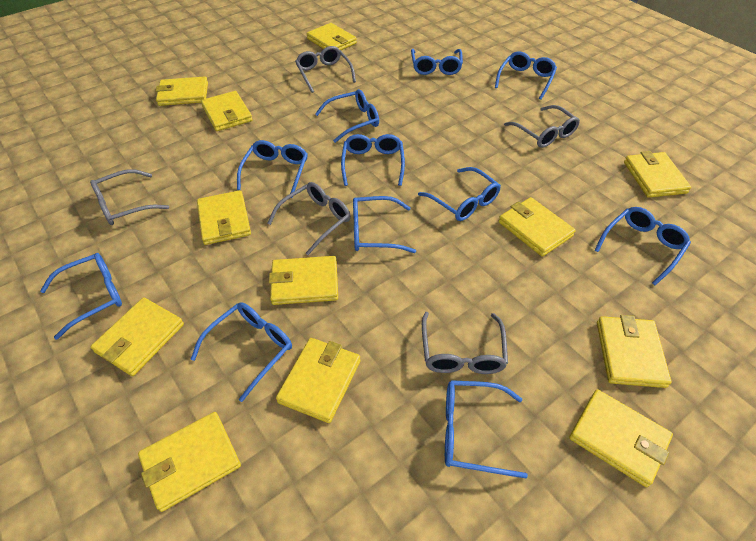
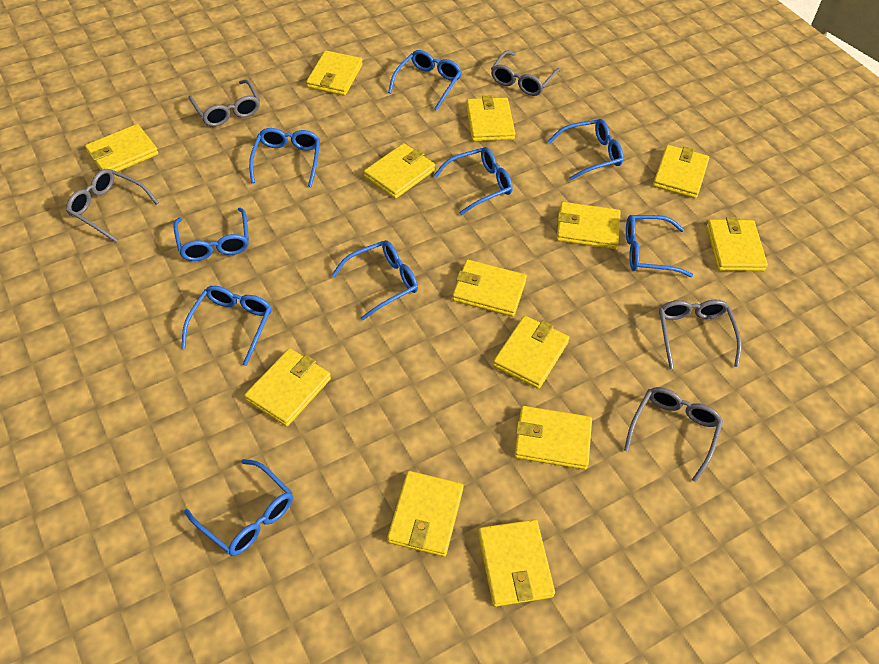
blue glasses: [40,253,122,340] [191,302,292,402] [237,140,308,198] [315,89,379,143] [341,134,405,186] [353,196,416,253] [411,49,463,75] [418,167,501,221] [445,380,528,478] [495,51,557,100] [594,207,691,286] = 11 -> [173,208,249,261] [181,286,272,366] [184,459,293,556] [249,128,320,187] [332,240,418,320] [388,50,462,111] [434,147,513,215] [548,119,623,181] [626,215,693,277] = 9
yellow wallet: [91,297,184,376] [138,412,241,512] [156,76,208,106] [197,190,251,245] [201,91,252,131] [269,256,338,305] [276,338,360,423] [307,23,357,50] [499,197,576,257] [569,389,673,487] [597,315,672,388] [624,151,691,198] = 12 -> [85,124,158,172] [244,348,331,427] [306,50,363,96] [364,143,435,199] [387,471,464,557] [452,260,527,317] [466,95,515,141] [478,520,555,607] [493,316,569,389] [514,406,592,470] [556,202,620,249] [653,145,709,199] [707,217,768,271] = 13

